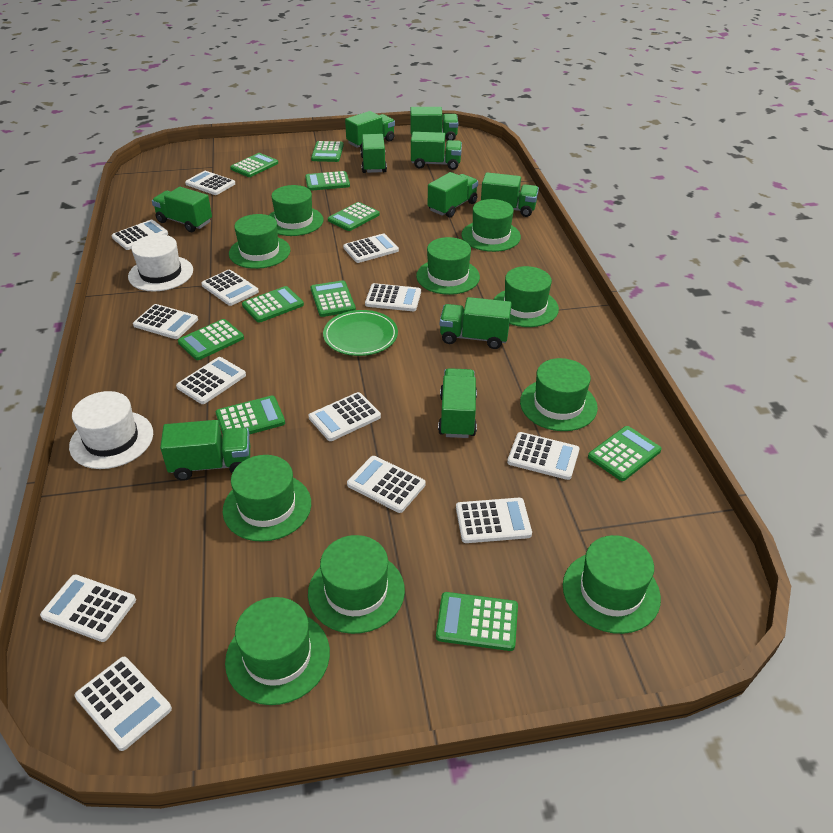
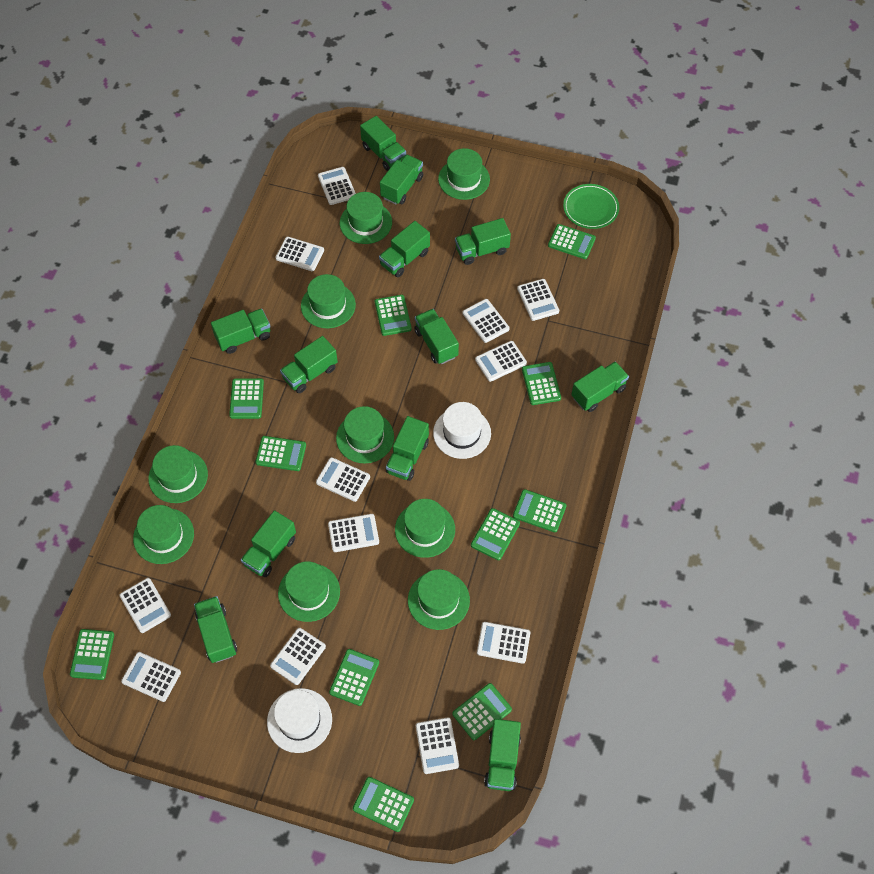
green calculator: [178,319,244,360] [216,396,285,435] [230,153,278,177] [242,286,304,323] [305,171,350,191] [311,141,344,162] [311,280,356,317] [328,202,380,231] [436,592,518,651] [588,426,662,481] = 10 -> [70,629,114,680] [229,378,264,419] [255,436,306,471] [329,649,379,706] [353,777,414,832] [375,295,412,336] [452,683,512,740] [471,508,520,560] [513,489,567,532] [522,362,561,405] [548,224,596,259] = 11
green hat: [223,455,311,542] [225,597,330,705] [229,214,290,269] [269,185,323,236] [308,535,405,634] [416,237,480,295] [461,199,521,252] [493,266,559,327] [520,358,598,431] [563,535,661,634] = 10 -> [133,505,194,564] [148,445,208,503] [278,561,340,622] [301,274,356,328] [336,406,394,463] [340,192,392,244] [395,499,455,558] [408,569,470,630] [438,148,490,200] = 9
green truck: [152,187,212,232] [160,420,250,481] [345,111,395,148] [361,134,387,173] [410,107,458,140] [411,132,462,170] [428,172,478,218] [438,368,477,438] [440,297,512,349] [481,172,539,217] = 10 -> [194,596,237,663] [211,308,271,354] [241,510,296,577] [280,336,338,393] [360,116,406,171] [379,221,430,277] [380,154,423,205] [386,416,429,481] [414,309,459,364] [455,218,511,265] [484,719,521,791] [571,361,629,412] = 12
white calculator: [40,574,136,642] [75,657,172,751] [111,220,168,250] [133,304,198,339] [176,357,246,404] [185,171,235,195] [201,270,259,306] [309,392,381,441] [343,234,399,263] [347,456,426,513] [365,283,421,311] [456,498,532,543] [507,432,580,480] = 13 -> [120,578,171,633] [121,652,181,702] [270,628,326,685] [275,237,324,271] [316,457,370,502] [318,167,356,205] [328,514,379,552] [416,717,459,774] [463,299,510,343] [475,341,527,382] [477,622,530,664] [517,279,559,321] = 12

